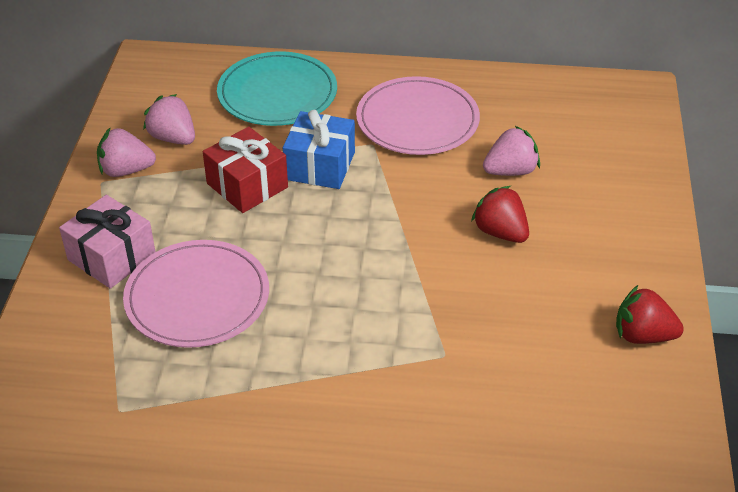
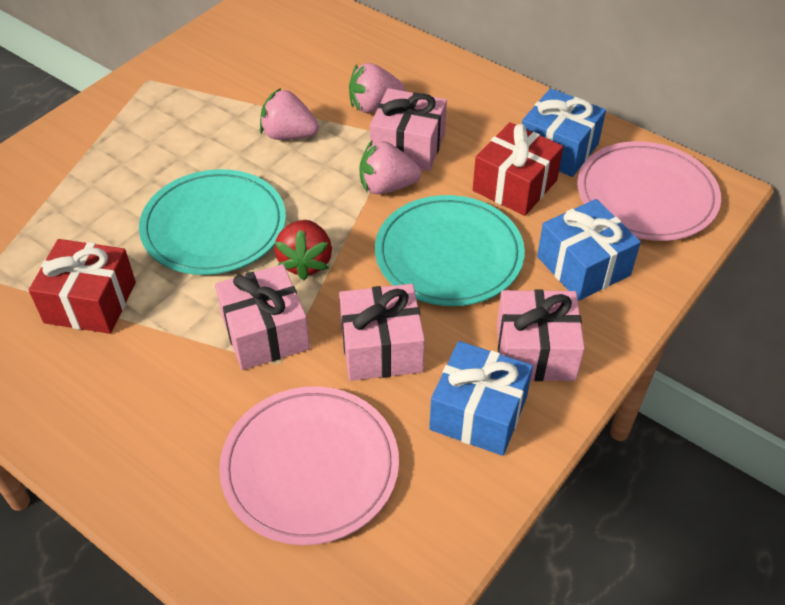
blue gift: [283,110,355,189] = 1 -> [429,341,533,456] [522,88,606,177] [537,199,641,301] = 3
pink gift: [59,195,156,289] = 1 -> [215,264,310,370] [339,284,425,381] [370,88,447,171] [497,289,585,381] = 4
red gift: [203,127,288,213] = 1 -> [29,239,136,334] [473,122,563,216] = 2
red strawberry: [471,186,529,243] [616,285,684,344] = 2 -> [274,220,332,280] = 1
turquoise plate: [217,51,337,126] = 1 -> [139,169,286,275] [375,195,525,306] = 2

